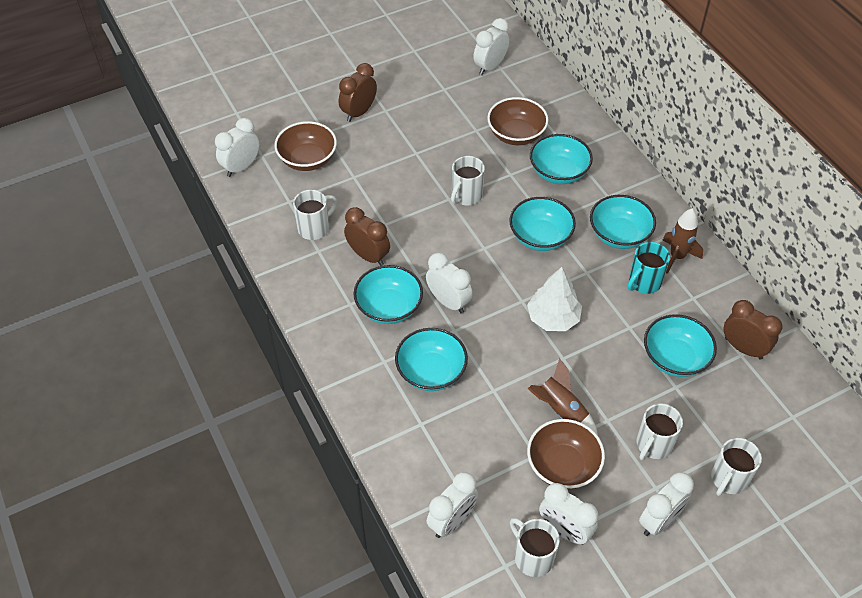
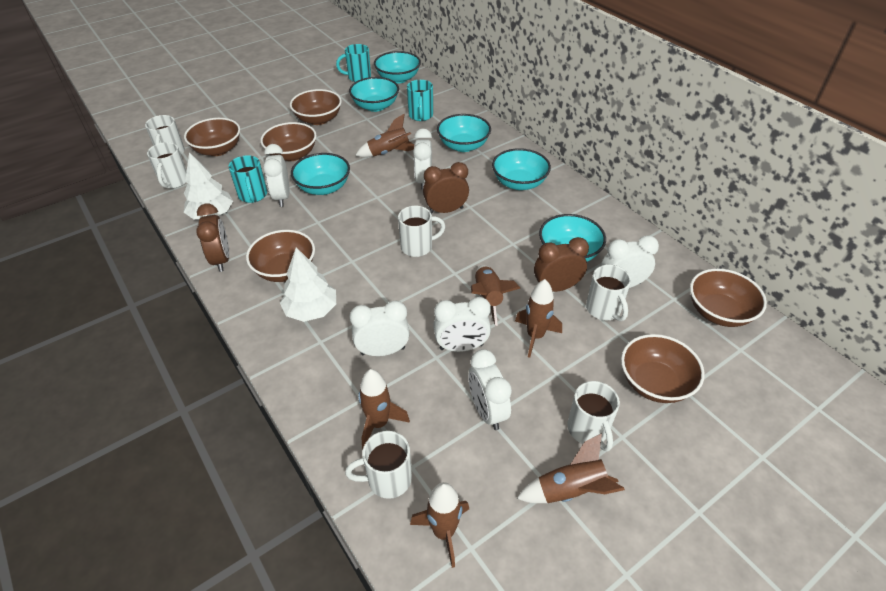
brown bowl: [274,121,337,171] [487,97,548,145] [527,419,605,489] = 3 -> [184,118,240,156] [246,230,315,282] [260,122,317,161] [290,89,342,125] [621,334,705,403] [690,269,767,327] = 6
brown rocket: [527,358,598,436] [663,208,703,274] = 2 -> [355,114,414,157] [358,369,410,449] [410,482,469,568] [471,265,520,326] [515,279,562,358] [516,433,625,503] = 6
turquoise mug: [628,242,670,294] = 1 -> [229,155,267,203] [336,44,371,82] [407,80,433,121] = 3
white mug: [293,190,337,240] [451,156,485,205] [510,518,560,577] [637,403,683,460] [711,438,762,496] = 5 -> [145,115,185,154] [147,142,187,189] [345,431,412,499] [398,206,446,257] [567,381,620,452] [586,265,631,321] = 6
white tree: [527,267,582,331] = 1 -> [183,152,233,219] [280,247,336,322] = 2

